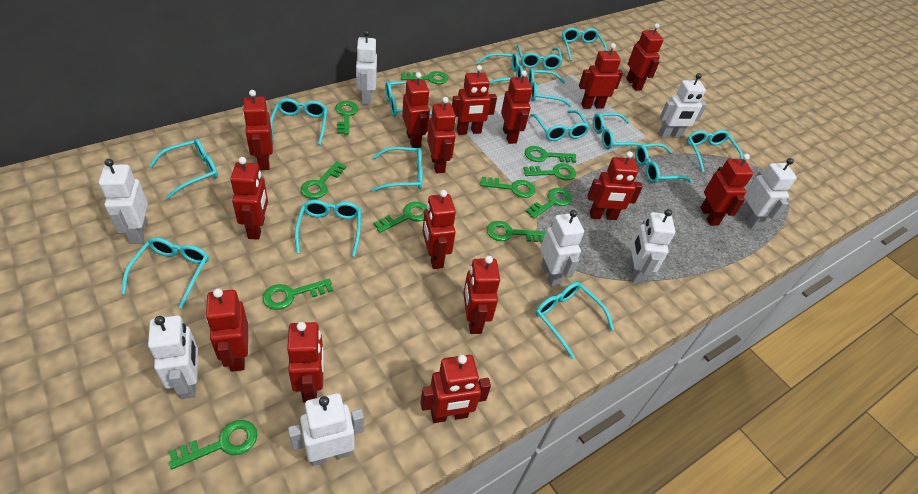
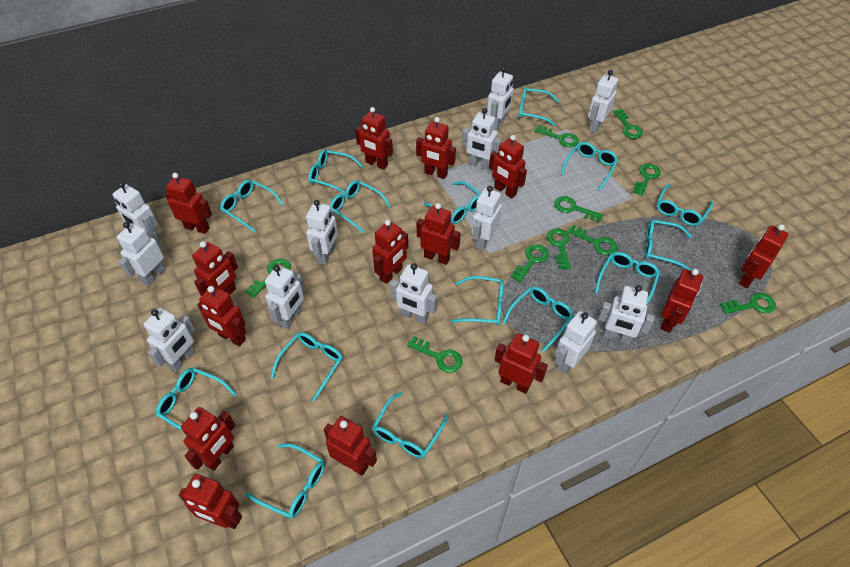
green key: [169,420,257,469] [263,279,333,310] [301,161,346,199] [335,101,358,135] [374,202,427,233] [401,71,448,84] [480,177,536,198] [487,221,546,242] [523,163,576,180] [525,146,576,163] [526,188,572,219] = 11 -> [245,259,291,298] [407,336,463,373] [511,244,549,283] [535,125,579,147] [547,228,571,269] [554,196,603,222] [567,225,617,255] [613,109,643,139] [633,164,661,196] [720,293,776,314] = 10
red robot: [205,289,248,372] [230,157,268,240] [243,90,273,170] [287,322,324,403] [402,72,430,148] [420,355,491,423] [422,190,456,269] [427,97,456,173] [452,65,497,135] [463,256,500,334] [501,70,532,144] [579,43,623,109] [587,151,643,220] [626,23,664,91] [700,154,753,226] = 15 -> [165,173,212,234] [179,474,242,529] [181,407,236,471] [192,241,238,296] [197,286,246,346] [324,416,377,476] [355,107,393,170] [372,220,408,284] [416,117,456,179] [417,203,461,265] [489,135,527,198] [495,333,548,394] [660,269,703,333] [739,224,789,288] = 14
white robot: [99,159,148,244] [148,315,198,399] [288,393,364,466] [356,30,377,105] [540,210,584,287] [629,209,675,284] [659,73,707,138] [739,158,797,230] = 8 -> [112,182,160,240] [117,222,166,286] [144,308,195,372] [265,265,304,329] [306,200,338,265] [390,263,437,324] [462,108,502,170] [472,186,502,250] [487,67,514,130] [555,311,597,374] [588,70,618,133] [598,285,655,345] = 12

